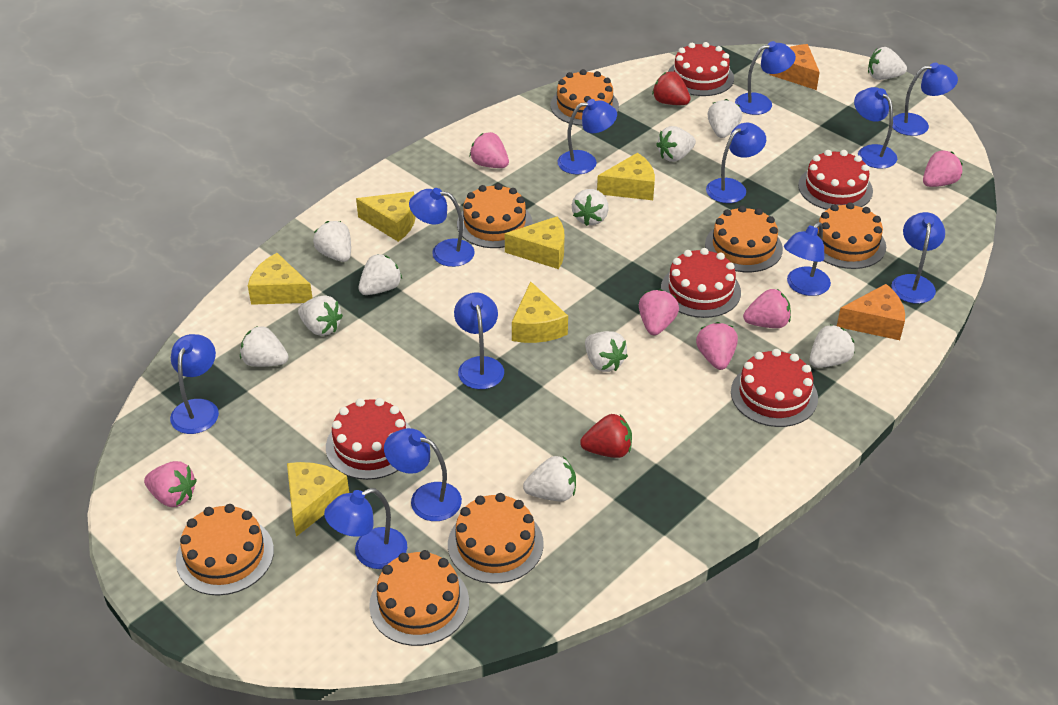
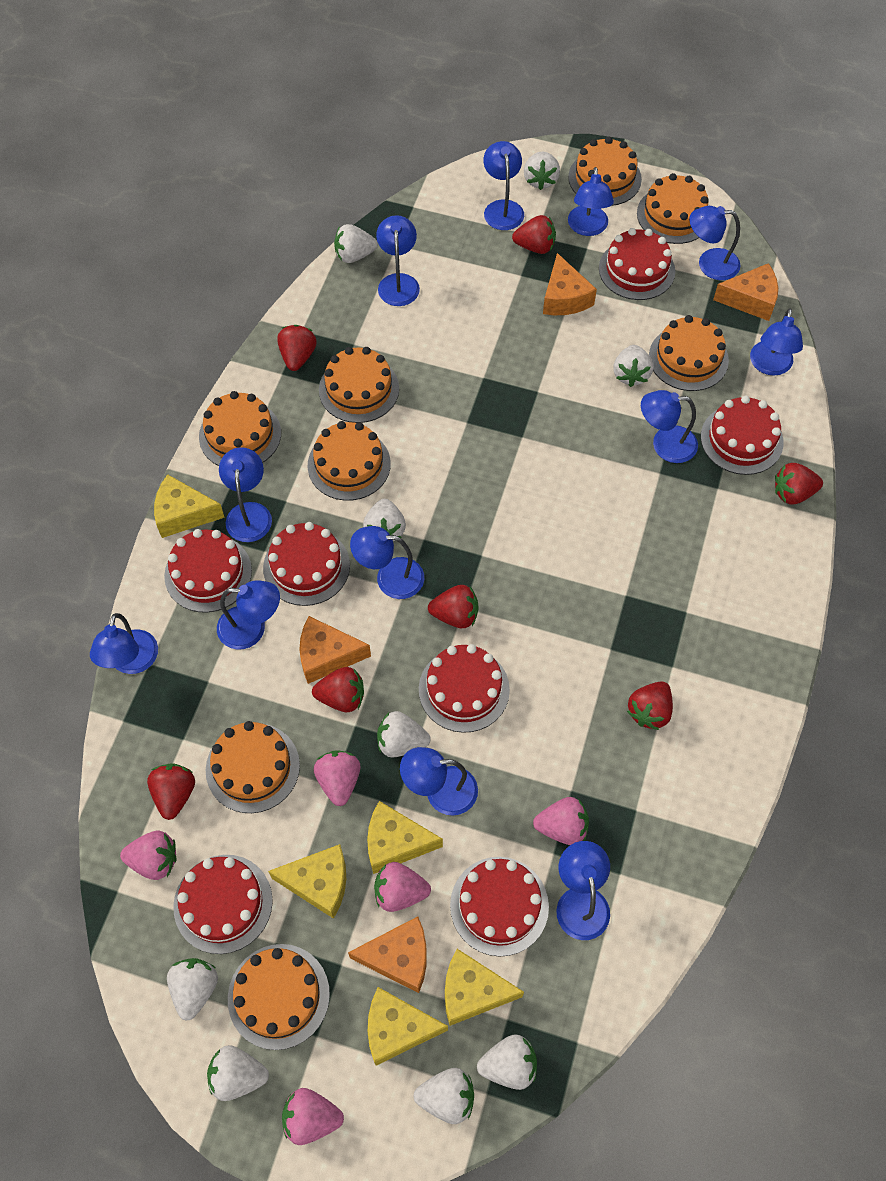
orange cake: [176,504,274,596] [369,550,469,646] [448,493,544,584] [457,183,533,248] [551,69,619,126] [705,206,783,272] [817,202,886,269] = 7 -> [199,391,281,466] [206,721,300,813] [228,944,330,1050] [308,421,391,501] [319,347,399,423] [568,137,642,206] [637,173,709,244] [649,315,729,391] = 8
orange cheese: [770,44,820,90] [837,284,905,340] = 2 -> [300,616,371,684] [348,917,427,993] [543,253,597,315] [713,263,778,321] = 4
pink strawberry: [144,461,197,507] [470,132,509,168] [639,289,679,335] [696,322,738,370] [743,289,791,328] [923,150,963,187] = 6 -> [120,831,176,880] [282,1088,344,1145] [314,750,360,806] [374,862,431,912] [533,797,589,845] = 5
red cake: [326,398,411,480] [661,248,741,318] [668,42,734,96] [731,349,818,427] [798,150,873,210] = 5 -> [164,529,252,612] [173,855,273,954] [263,522,350,606] [419,644,510,733] [450,857,549,956] [599,228,675,300] [701,395,783,475] = 7
red strawberry: [580,414,632,458] [652,71,691,105] = 2 -> [147,763,195,820] [277,325,317,371] [312,667,364,712] [428,585,478,628] [512,215,556,254] [627,681,673,730] [775,463,823,505] = 7
white strawberry: [240,326,288,367] [298,295,343,336] [313,221,351,262] [359,254,402,295] [523,456,576,501] [572,189,609,226] [585,331,628,372] [656,126,696,162] [707,99,742,138] [810,324,855,368] [868,47,907,80] = 11 -> [167,958,218,1020] [207,1045,269,1101] [334,224,378,263] [363,499,406,541] [377,711,431,757] [414,1068,474,1124] [477,1034,537,1090] [524,152,560,190] [613,345,653,387] = 9
yellow cheese: [248,253,312,305] [287,462,349,537] [356,192,416,242] [505,216,565,269] [512,281,568,343] [597,152,655,200] = 6 -> [154,474,225,538] [268,844,346,919] [367,801,443,874] [368,987,448,1066] [445,949,524,1026] = 5

